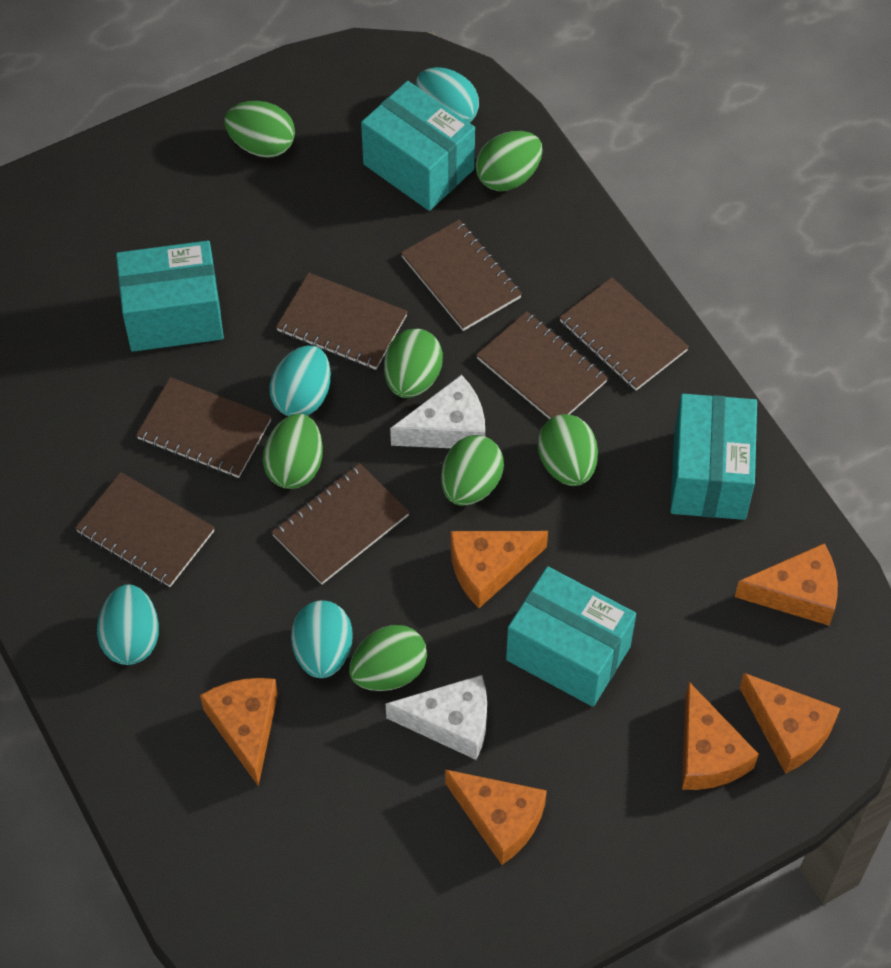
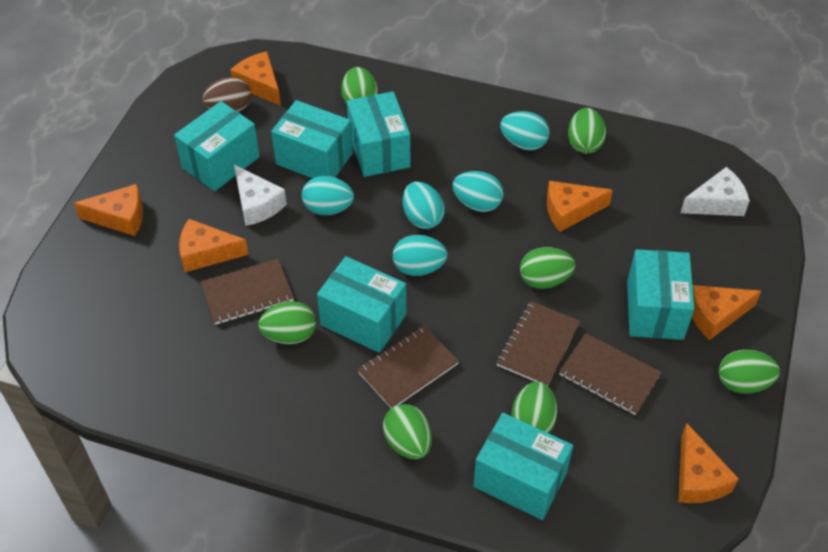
brown egg: none = 0 -> [202,77,251,112] = 1
brown notebook: [75,472,215,587] [136,377,272,478] [272,463,409,585] [276,272,408,370] [401,220,522,331] [476,311,608,419] [559,277,689,391] = 7 -> [201,259,294,325] [357,325,459,408] [496,301,580,386] [559,333,662,415] = 4
turquoise box: [116,241,224,352] [361,81,475,211] [506,566,636,707] [670,394,757,520] = 4 -> [174,101,260,191] [271,100,353,178] [317,256,406,353] [347,91,410,177] [473,413,573,520] [627,249,694,340] = 6
turquoise egg: [97,584,159,665] [269,346,331,416] [291,600,352,678] [415,67,479,123] = 4 -> [302,176,354,215] [393,235,448,276] [403,181,445,229] [452,171,504,212] [500,111,550,151] = 5

